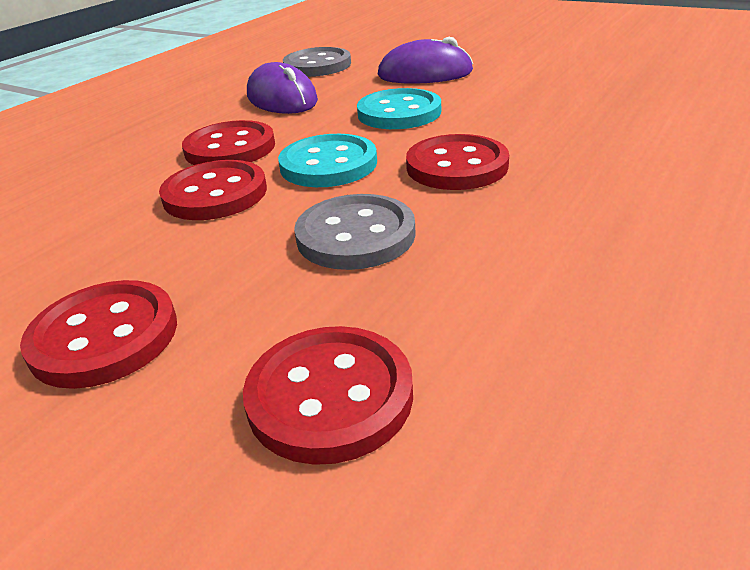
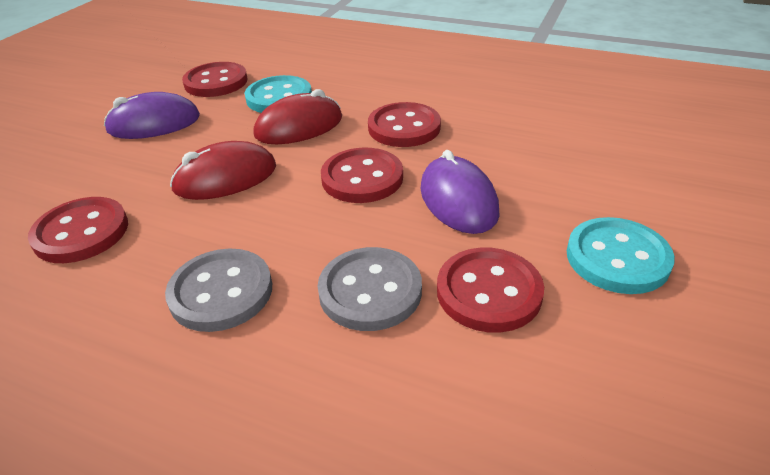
red mouse: none = 0 -> [170,141,276,200] [254,89,342,144] = 2

